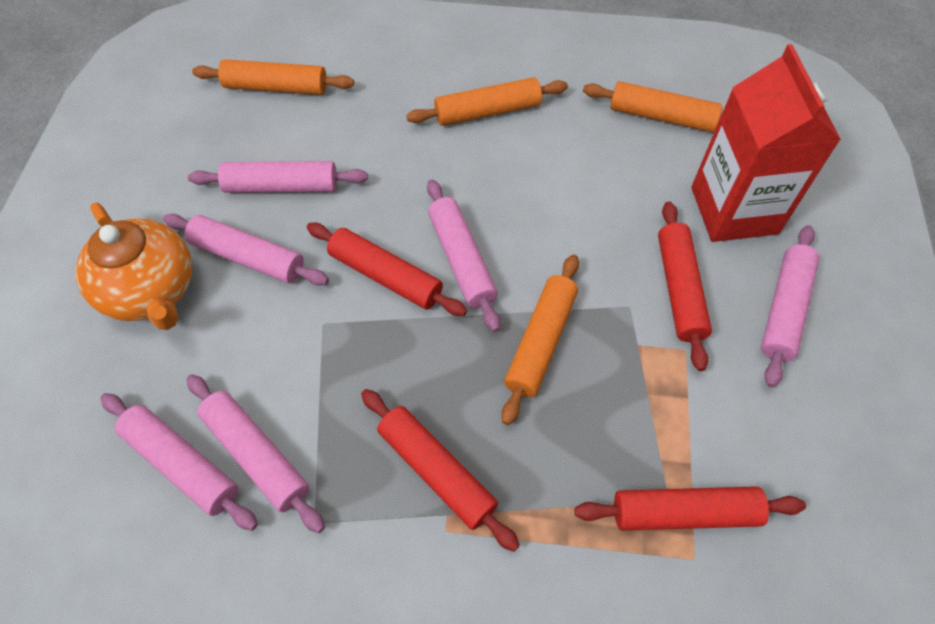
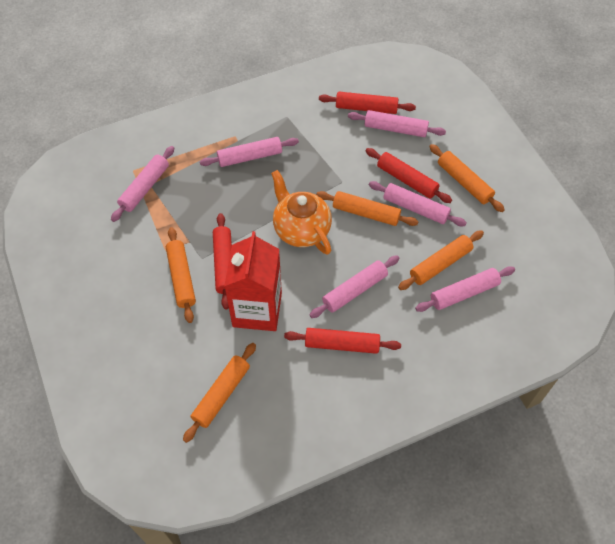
orange rolling pin: [192,59,354,95] [406,77,568,126] [501,254,579,425] [583,81,722,132] = 4 -> [166,227,196,323] [183,343,256,443] [316,191,419,226] [398,230,484,290] [429,144,505,212] = 5

